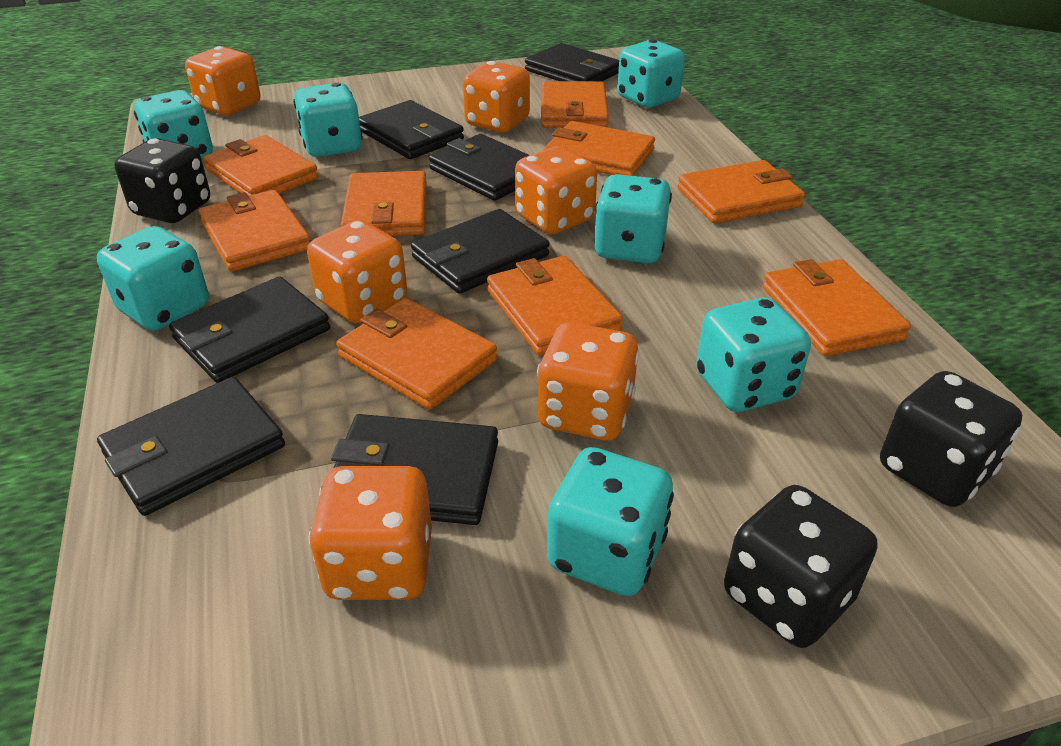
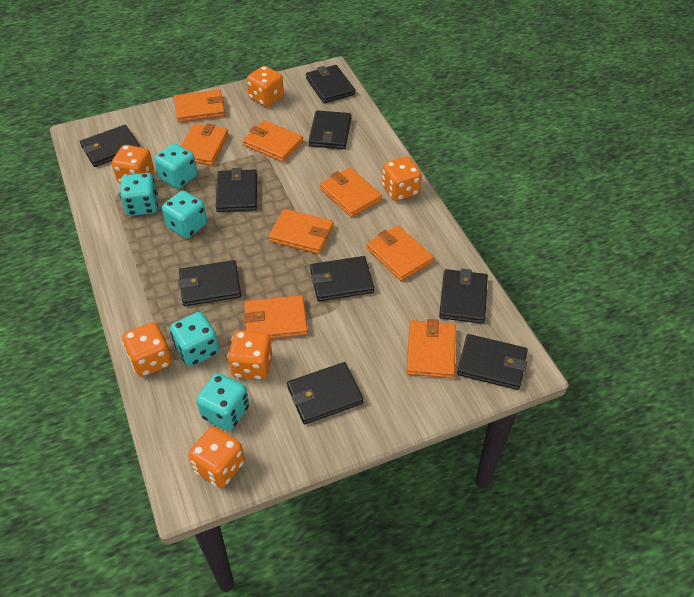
black dice: [114,138,210,223] [724,485,877,648] [880,371,1022,507] = 3 -> none = 0
black wallet: [97,377,285,516] [169,277,330,383] [331,414,498,525] [359,100,464,159] [411,209,549,294] [429,134,529,201] [525,43,619,81] = 7 -> [80,125,140,167] [178,260,241,306] [216,168,257,212] [287,362,363,424] [306,65,355,103] [308,110,351,149] [310,256,374,301] [439,269,488,324] [457,334,528,390] = 9
orange wallet: [199,190,310,271] [203,135,318,196] [336,298,497,410] [341,171,427,236] [487,256,623,356] [541,81,609,128] [544,121,655,176] [678,160,805,223] [762,259,911,356] = 9 -> [174,90,225,122] [181,123,228,166] [243,120,303,162] [243,295,308,339] [269,209,334,254] [320,168,382,217] [366,225,434,281] [406,319,456,378] = 8
turquoise dice: [97,226,209,331] [134,90,213,159] [293,83,363,157] [547,447,674,596] [593,174,672,263] [617,39,685,108] [696,297,811,412] = 7 -> [120,173,158,216] [154,143,197,189] [162,191,207,238] [170,312,219,366] [196,373,249,431] = 5

